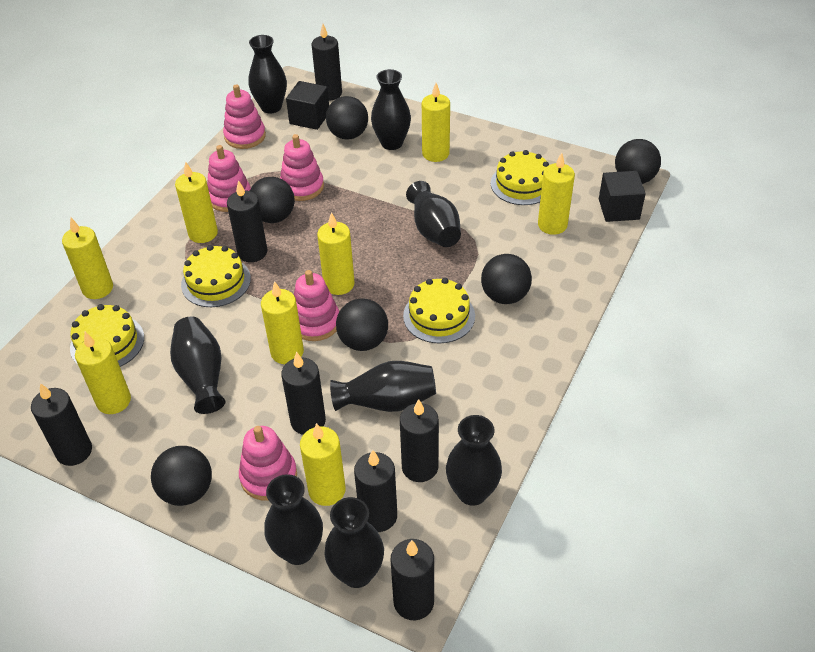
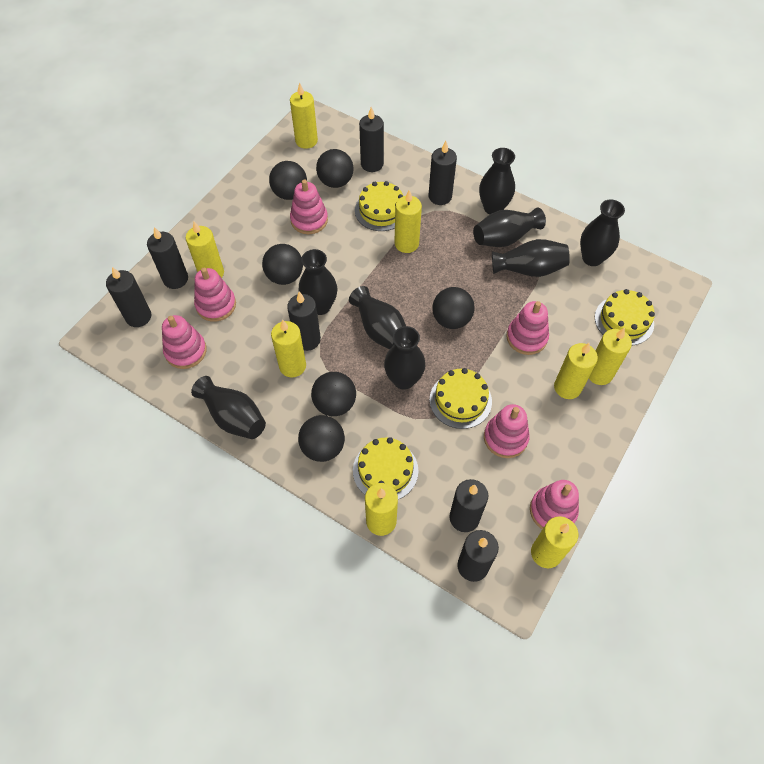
black cube: [286,81,329,130] [599,171,646,222] = 2 -> none = 0
pink stacking toy: [207,145,251,212] [223,84,266,149] [239,426,297,501] [280,134,324,201] [294,270,339,341] = 5 -> [162,315,207,369] [194,268,236,322] [290,179,328,234] [484,404,530,458] [506,301,549,355] [530,480,579,529] = 6

